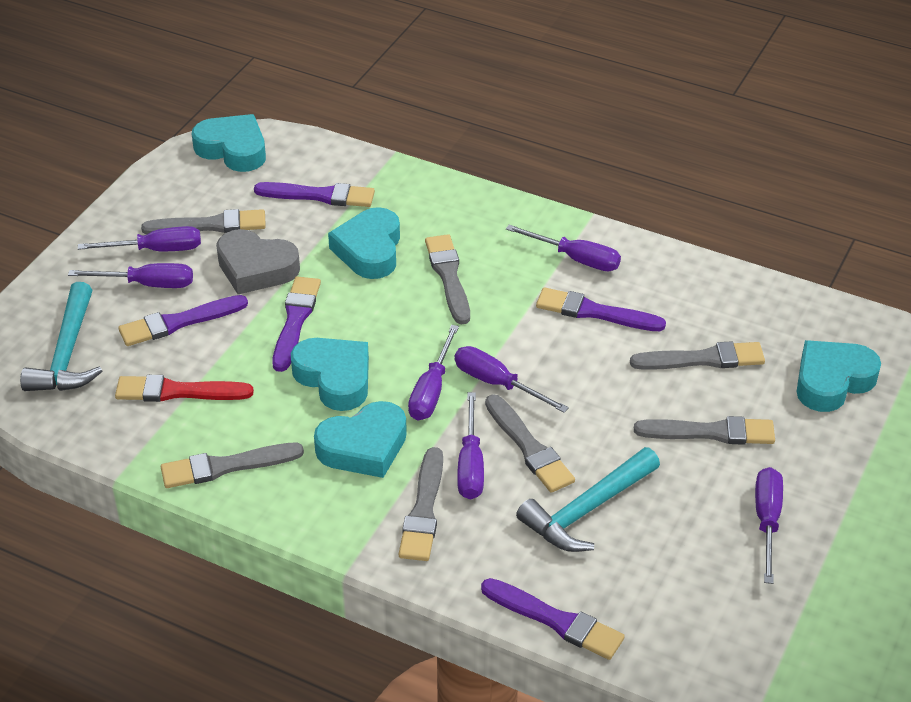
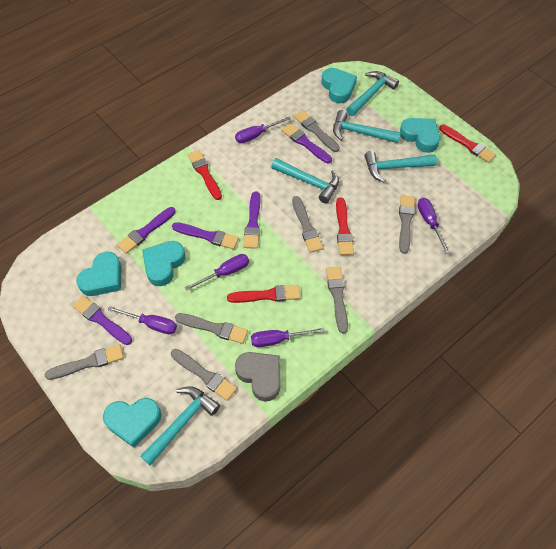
purple screwdriver: [68,263,193,288] [78,226,201,251] [408,325,459,421] [455,346,569,413] [457,392,484,500] [506,225,621,271] [755,467,783,584] = 7 -> [108,306,177,334] [185,254,249,291] [235,117,291,143] [251,328,325,347] [417,198,450,254] = 5
red brush: [115,375,254,402] = 1 -> [187,150,222,200] [227,285,301,303] [336,197,354,255] [439,125,496,163] = 4
turquoise hammer: [20,282,102,391] [516,447,660,552] = 2 -> [140,386,220,466] [271,158,339,203] [333,110,401,143] [346,71,399,116] [364,151,437,182] = 5

